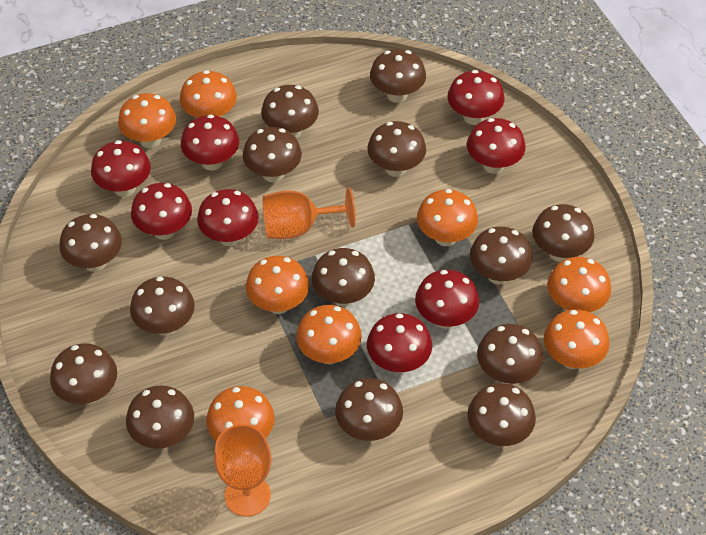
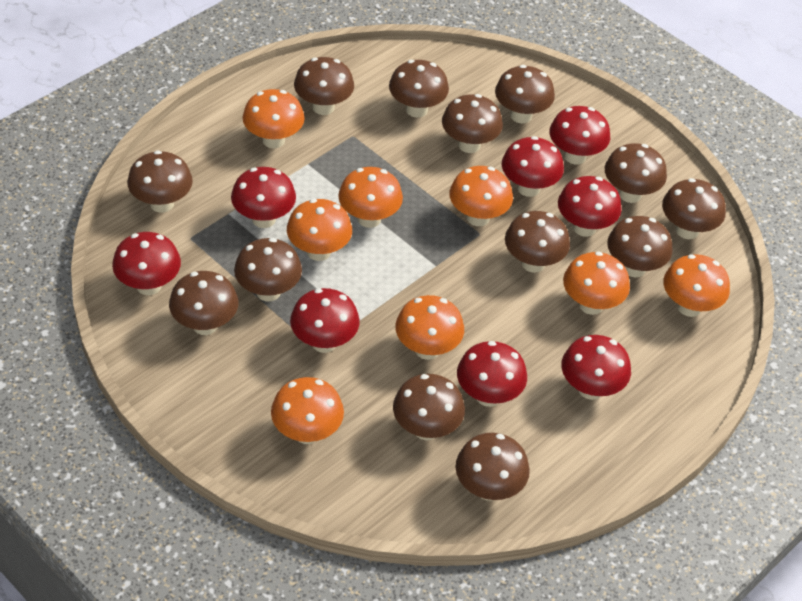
brown mushroom: [50,343,117,404] [59,214,122,272] [126,386,194,449] [130,277,195,336] [243,127,302,183] [261,85,319,138] [312,248,375,306] [335,378,403,441] [367,121,426,177] [370,49,426,103] [467,383,536,446] [470,227,533,284] [477,324,543,384] [532,204,595,262] = 14 -> [127,151,193,213] [169,271,238,335] [234,238,302,301] [294,57,354,115] [389,60,449,118] [393,374,465,440] [442,94,503,153] [456,433,530,501] [495,65,555,123] [505,211,570,273] [605,143,667,203] [607,216,673,277] [662,178,726,239] = 13
orange goblet: [214,424,272,517] [263,187,355,239] = 2 -> none = 0

